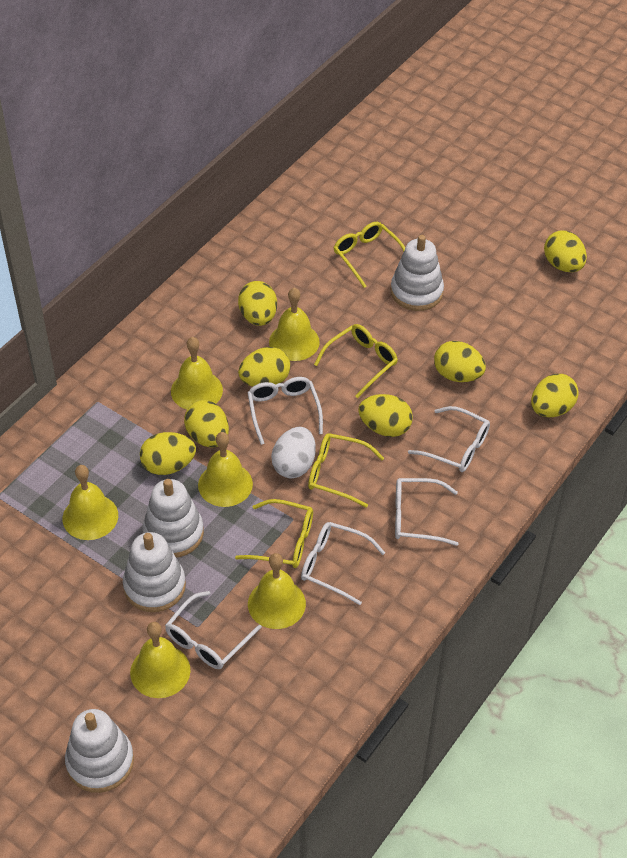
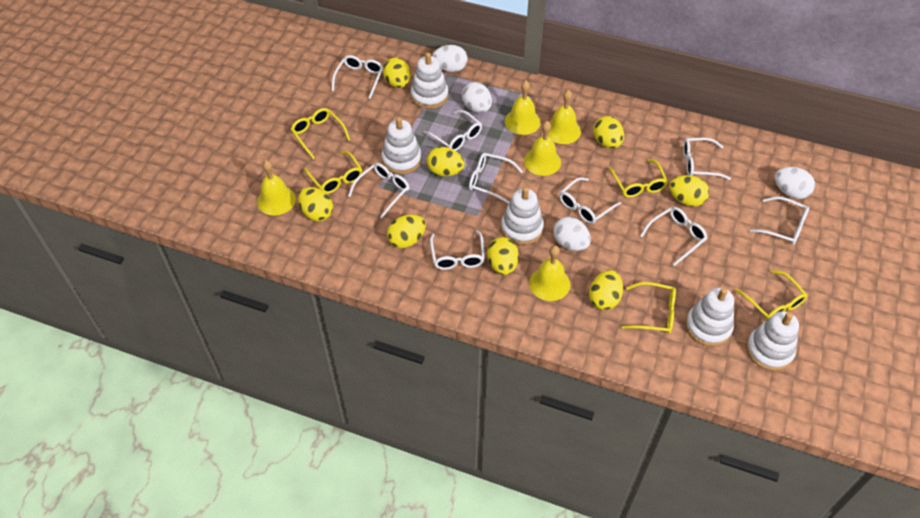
white egg: [271,427,316,478] = 1 -> [432,45,468,72] [462,82,492,113] [553,217,591,251] [775,167,815,199] = 4
white glasses: [165,591,262,669] [247,377,323,445] [301,522,385,605] [395,478,458,546] [408,406,490,472] = 5 -> [332,55,383,99] [348,163,410,218] [423,110,482,151] [430,230,485,270] [469,153,523,204] [559,177,621,224] [640,207,708,266] [683,138,731,180] [749,197,809,245] = 9
white stacking toy: [65,709,134,793] [123,532,186,612] [142,479,204,558] [391,235,444,311] = 4 -> [382,117,422,174] [411,53,448,109] [501,187,544,245] [685,287,734,346] [746,311,799,371] = 5
yellow bell: [63,465,118,540] [130,622,190,698] [171,337,223,409] [198,432,253,507] [248,553,306,629] [269,288,320,361] = 6 -> [257,160,296,215] [505,81,541,135] [524,121,561,176] [529,245,570,301] [548,90,581,144] = 5
yellow glasses: [235,499,313,568] [308,433,384,508] [314,324,398,398] [334,222,405,288] = 4 -> [291,108,350,159] [304,151,363,194] [608,159,668,198] [622,282,676,334] [735,270,807,321] = 5

